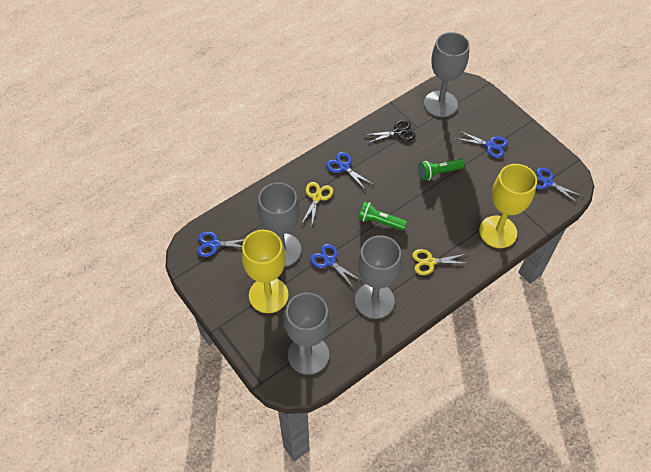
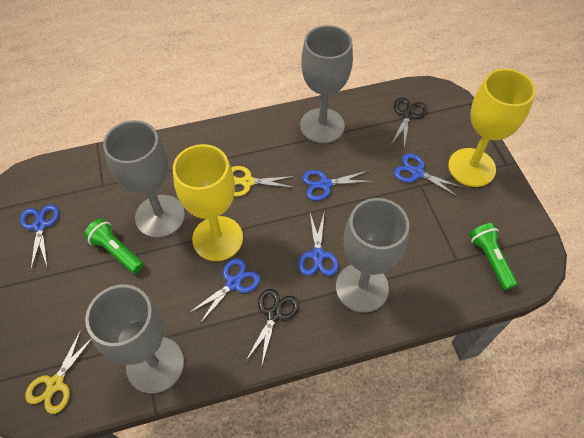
black scissors: [364,120,415,143] = 1 -> [246,289,299,365] [392,98,427,148] = 2

